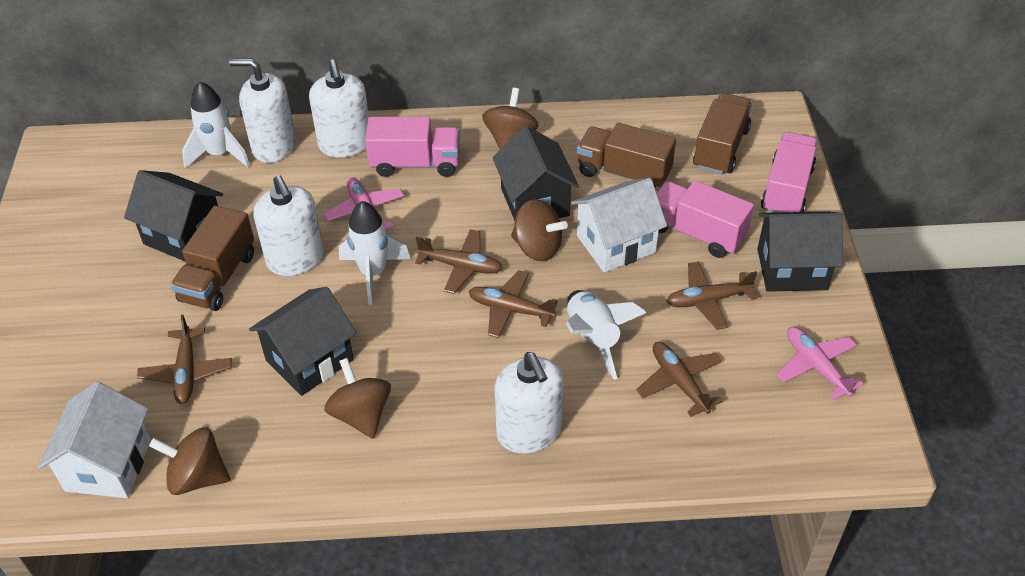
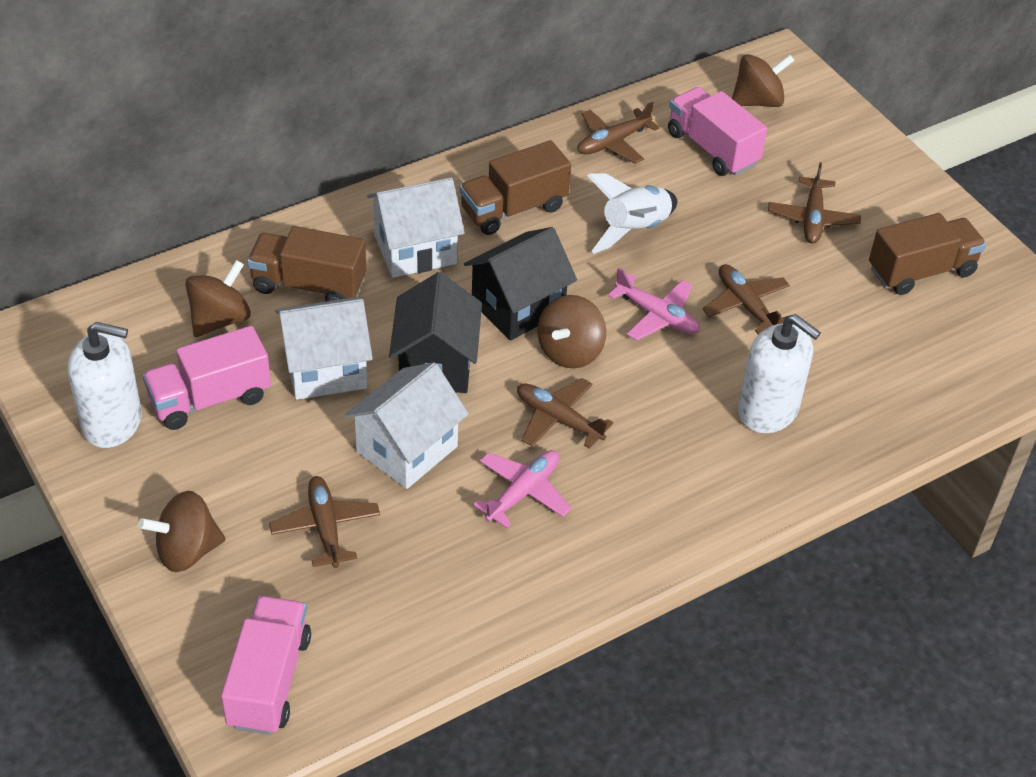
black house: [124,170,223,261] [249,287,357,396] [492,126,579,221] [757,211,843,292] = 4 -> [389,272,482,393] [464,227,577,341] = 2
white house: [38,382,151,498] [571,178,667,272] = 2 -> [275,297,373,400] [344,362,469,489] [367,178,465,278] = 3
white rocket: [182,81,250,168] [339,201,411,305] [566,290,647,380] = 3 -> [587,174,677,254] = 1
white soap dispenser: [229,59,296,163] [253,175,324,276] [309,60,369,157] [495,352,563,453] = 4 -> [68,322,142,448] [738,314,821,433] = 2

